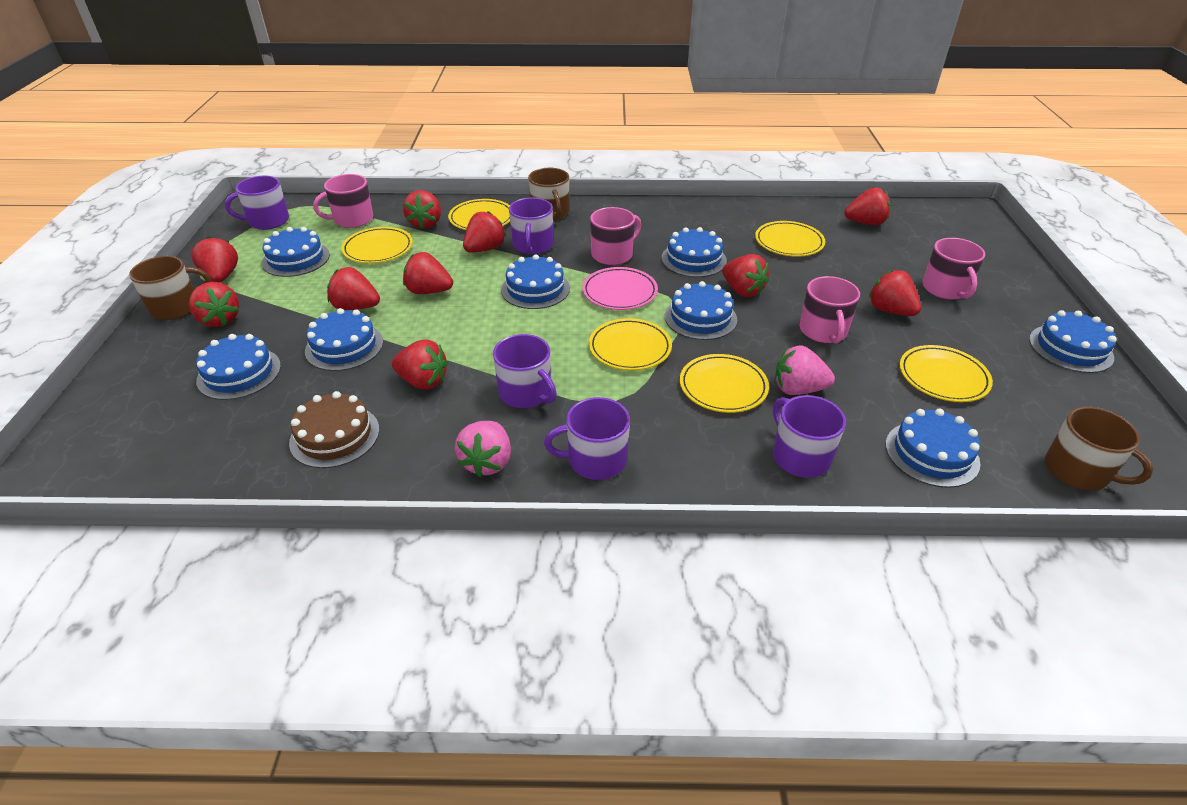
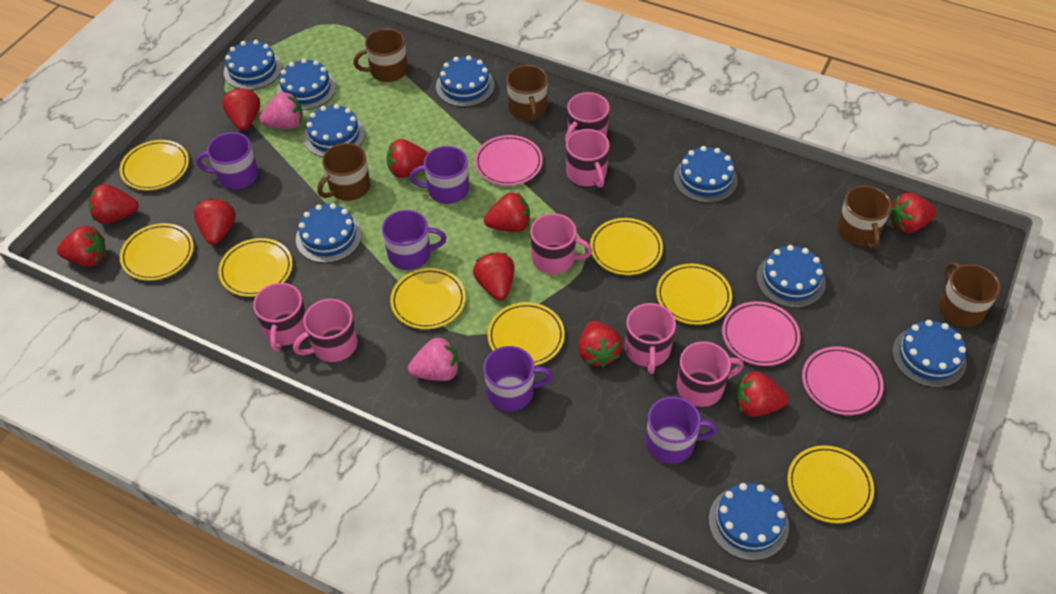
blue cake: [196,334,281,400] [262,227,330,277] [305,308,383,371] [501,254,570,309] [661,227,727,277] [665,281,737,340] [886,409,980,488] [1029,310,1117,373] = 8 -> [224,40,282,90] [277,58,336,110] [296,203,362,263] [304,104,365,157] [436,55,494,107] [674,146,738,203] [709,483,789,561] [756,245,826,308] [892,320,967,388] = 9
brown cake: [289,391,380,468] = 1 -> none = 0
brown mug: [129,256,211,320] [528,168,569,220] [1045,407,1153,490] = 3 -> [317,143,370,201] [353,29,408,82] [507,65,548,122] [837,186,892,249] [939,262,1000,327] = 5
pink mug: [313,174,373,228] [590,207,642,265] [799,276,860,344] [922,238,985,300] = 4 -> [253,283,306,352] [293,299,358,362] [530,213,592,274] [565,92,610,144] [566,129,610,188] [625,303,676,374] [677,341,744,407] = 7
pink plate: [582,267,658,310] = 1 -> [475,135,543,186] [722,301,801,366] [802,347,884,415] = 3
yellow plate: [341,227,413,263] [448,199,510,230] [589,318,672,370] [680,354,769,413] [755,221,825,257] [900,345,993,402] = 6 -> [119,140,189,190] [120,223,194,281] [218,238,293,297] [390,268,466,329] [488,302,565,366] [590,218,663,275] [656,264,732,325] [787,445,874,524] = 8

